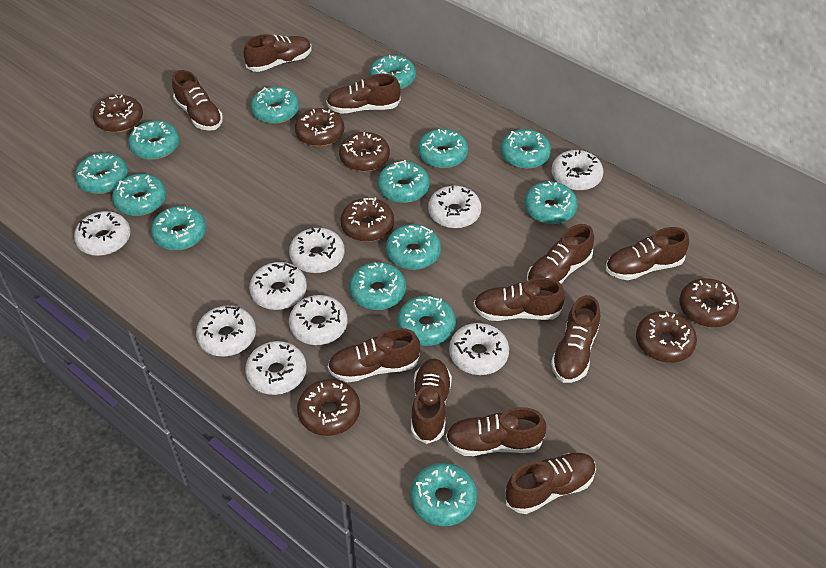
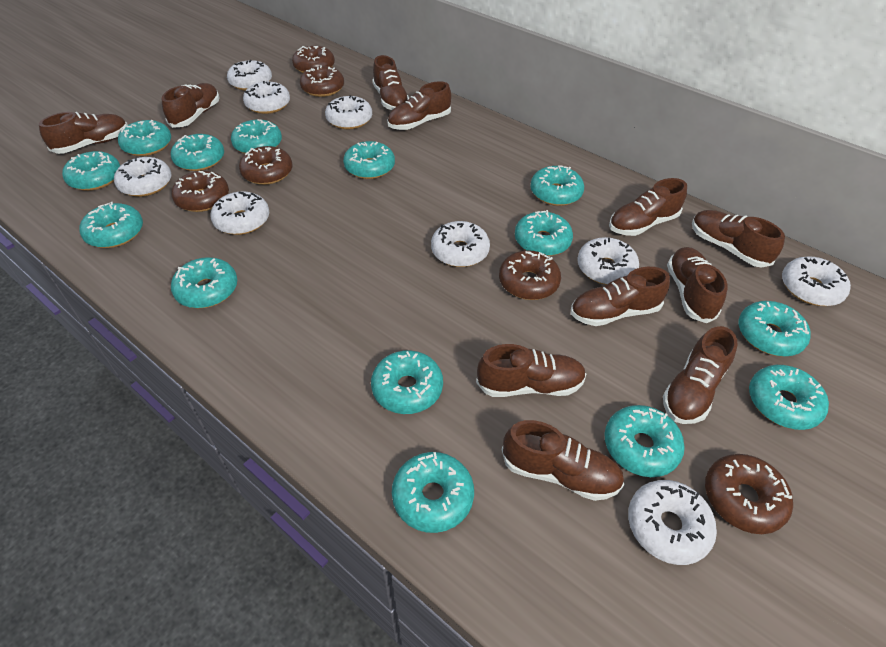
brown donut: [93,95,143,133] [295,108,344,147] [297,379,360,436] [339,132,390,172] [340,198,394,242] [636,311,697,363] [679,278,739,327] = 7 -> [171,171,229,212] [239,146,292,185] [292,46,335,73] [300,65,344,97] [499,250,561,300] [705,454,793,534] = 6

